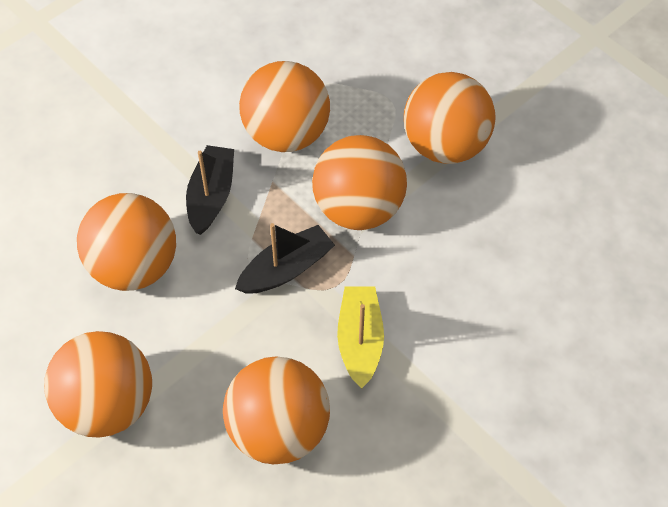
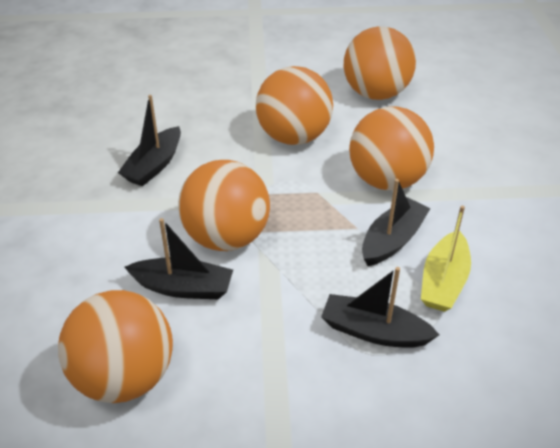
black boat: [186,145,234,235] [235,223,335,293] = 2 -> [118,95,181,186] [124,218,233,299] [321,267,439,348] [362,179,431,266] = 4
orange ball: [44,331,152,438] [77,193,176,291] [223,356,330,464] [239,61,330,152] [312,135,407,230] [404,72,496,164] = 6 -> [58,290,173,403] [178,160,270,251] [256,66,333,145] [344,26,416,100] [349,106,434,190] = 5

